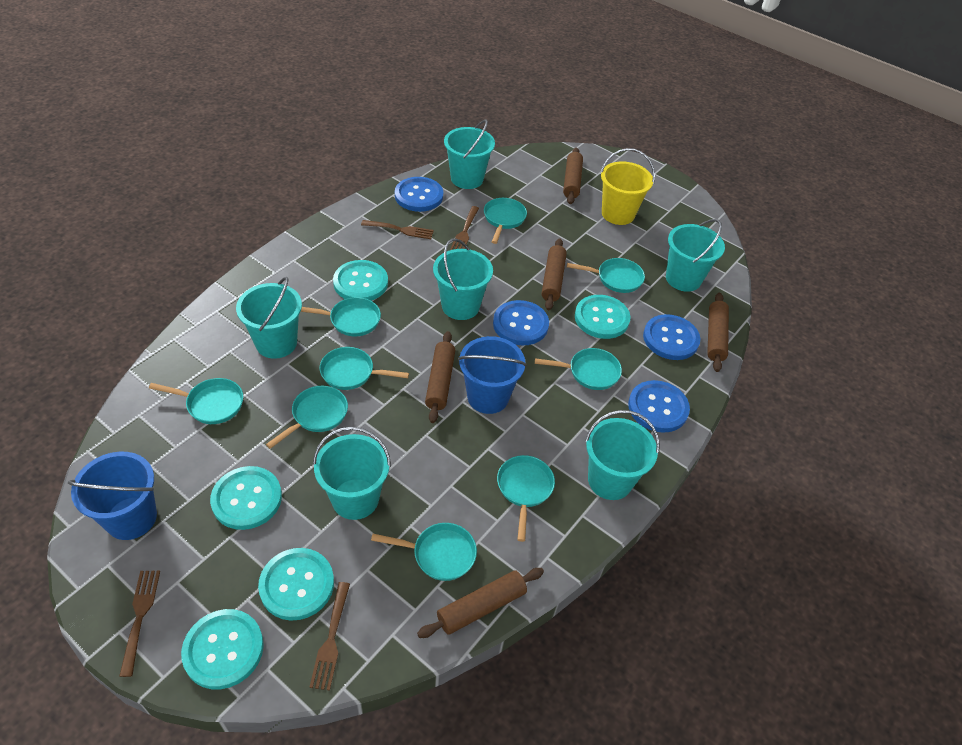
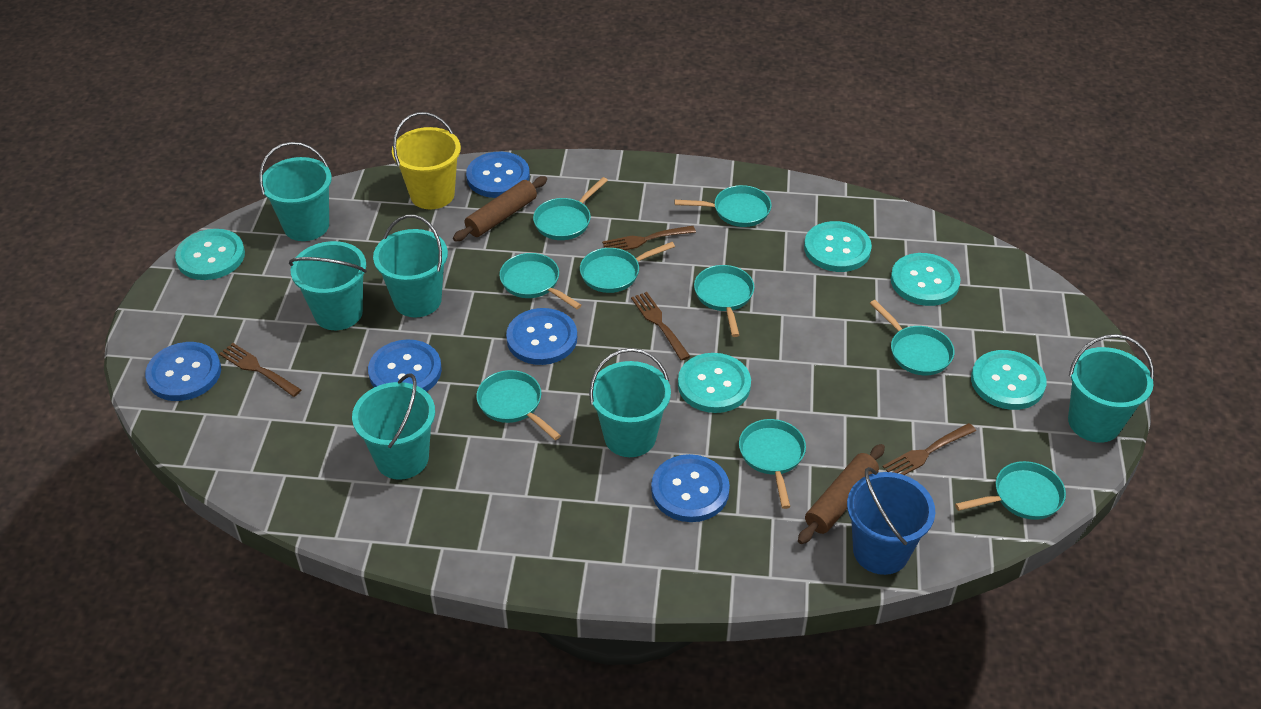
blue bucket: [68,452,157,540] [458,336,527,414] = 2 -> [847,467,935,575] = 1
blue button: [395,177,443,212] [493,300,549,345] [628,380,690,433] [643,314,700,360] = 4 -> [145,342,221,401] [368,339,442,392] [466,152,530,198] [506,308,577,365] [651,454,730,522] = 5
brown rolling pin: [417,568,544,638] [425,331,455,423] [541,239,567,310] [563,147,583,204] [707,293,729,372] = 5 -> [453,176,547,242] [798,444,885,544] = 2

